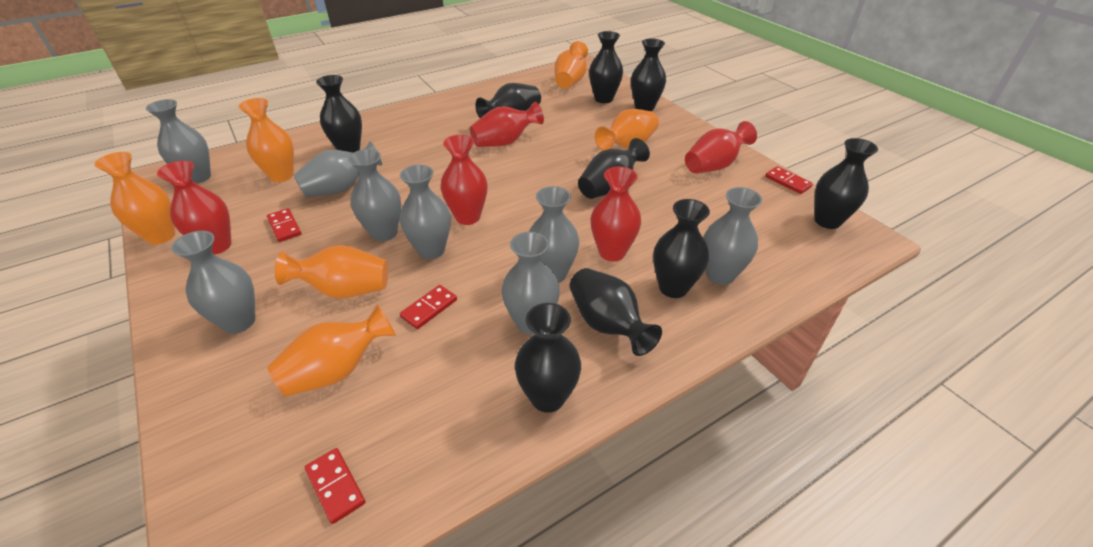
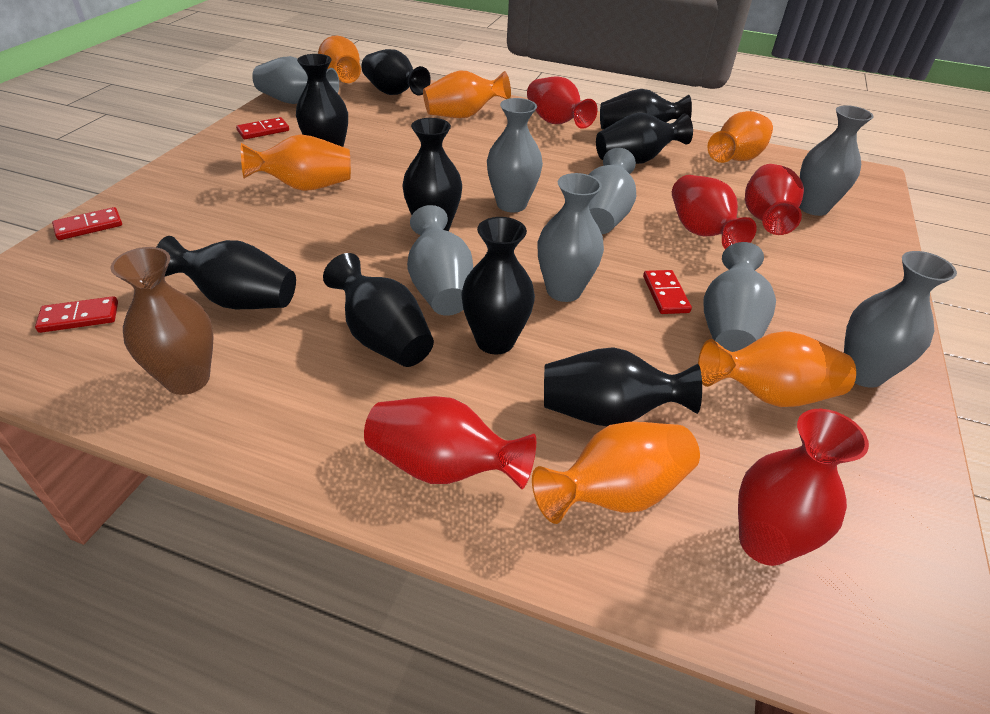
brown vase: none = 0 -> [111,247,213,395] = 1

